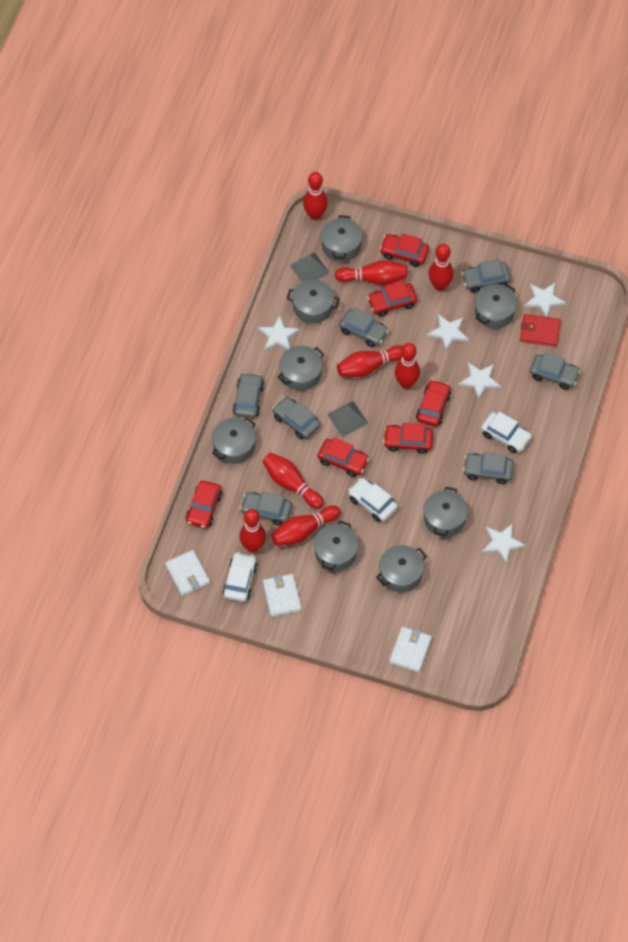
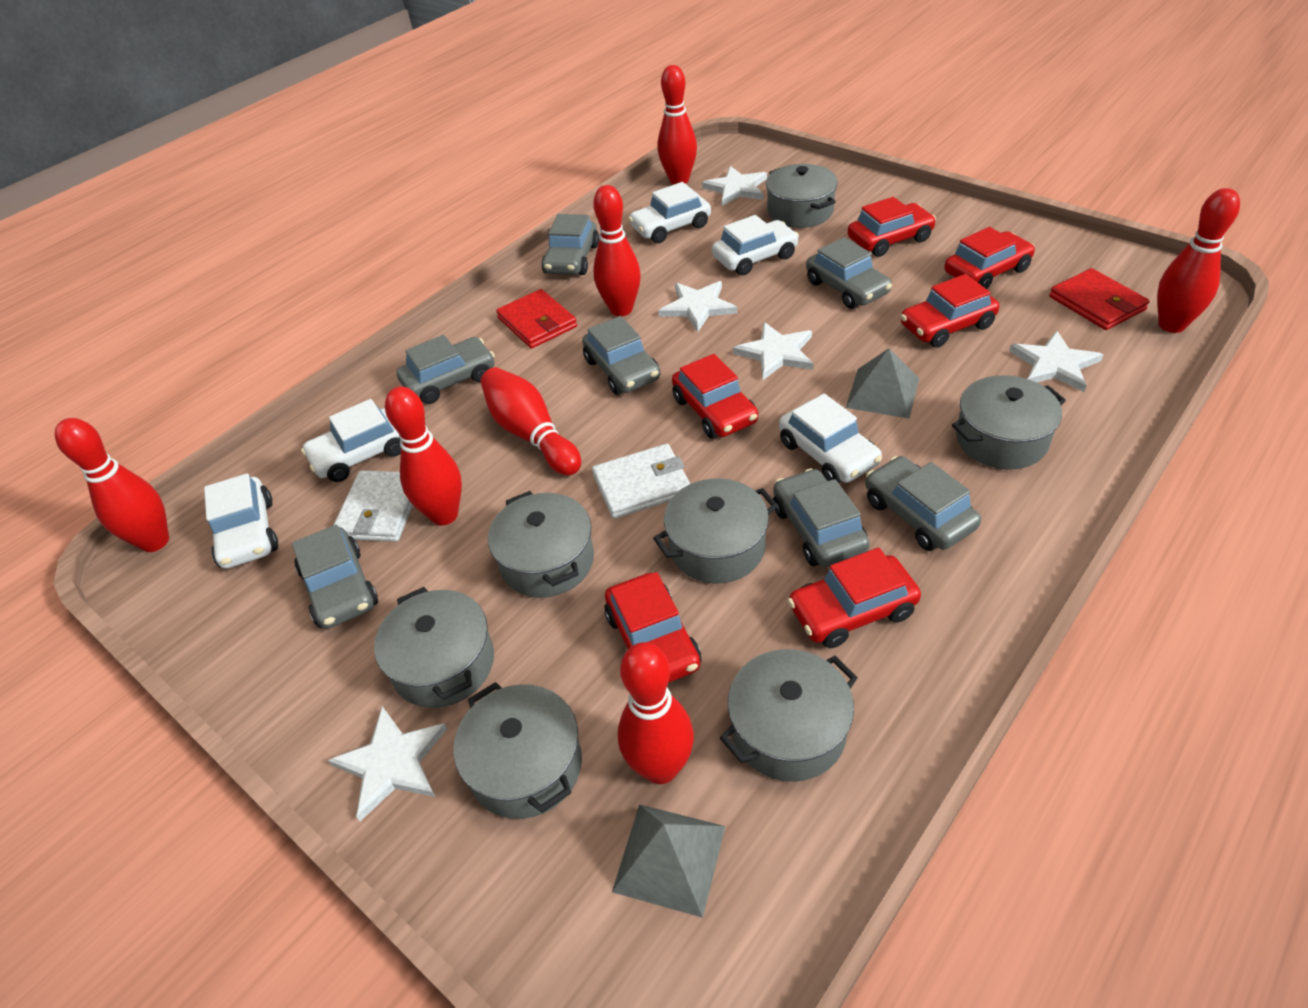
grey pot: [212,418,256,464] [277,346,324,391] [287,279,340,323] [314,521,359,571] [321,215,363,262] [376,545,427,592] [423,487,468,537] [475,284,517,329] = 8 -> [374,587,494,708] [454,682,582,819] [488,491,594,598] [653,478,778,584] [720,649,858,782] [766,164,838,228] [952,375,1066,469] = 7
red bowling pin: [239,509,266,552] [262,452,324,509] [271,505,341,546] [303,172,328,220] [335,260,407,285] [337,345,403,377] [395,343,420,389] [429,244,454,291] = 8 -> [55,418,169,552] [385,386,462,526] [481,367,581,475] [593,185,641,316] [618,642,694,784] [658,65,697,185] [1157,188,1240,333] = 7
red wallet: [520,314,561,347] = 1 -> [496,289,577,349] [1049,268,1150,330] = 2
white car: [223,552,258,602] [348,478,398,522] [481,411,532,453] = 3 -> [204,473,278,569] [301,399,401,482] [628,182,711,243] [712,215,799,276] [779,394,882,483] = 5
white wallet: [165,550,210,596] [263,574,302,617] [389,627,432,672] = 3 -> [333,470,413,542] [592,444,690,519] = 2

